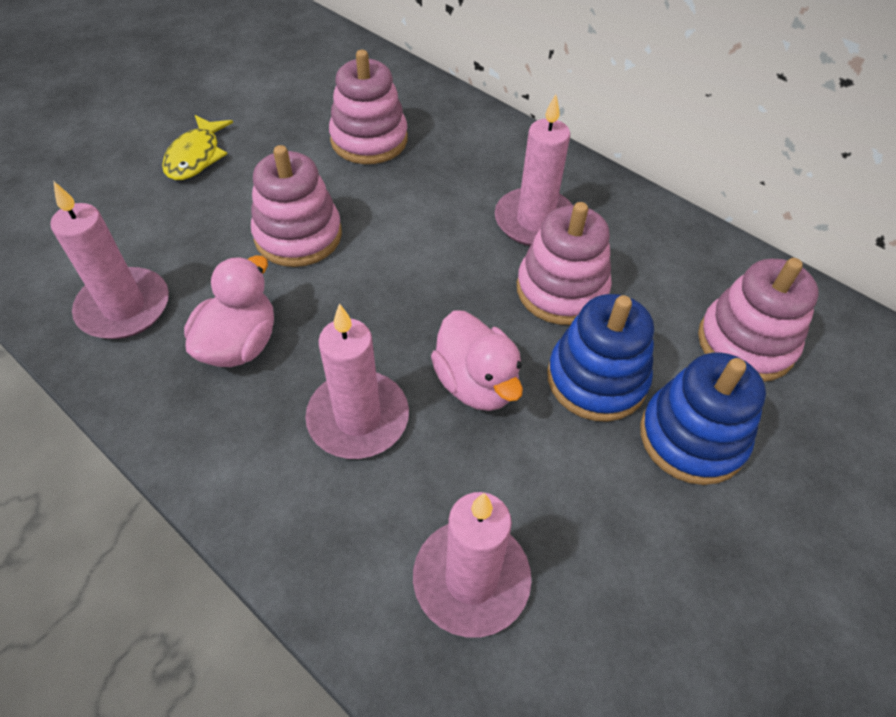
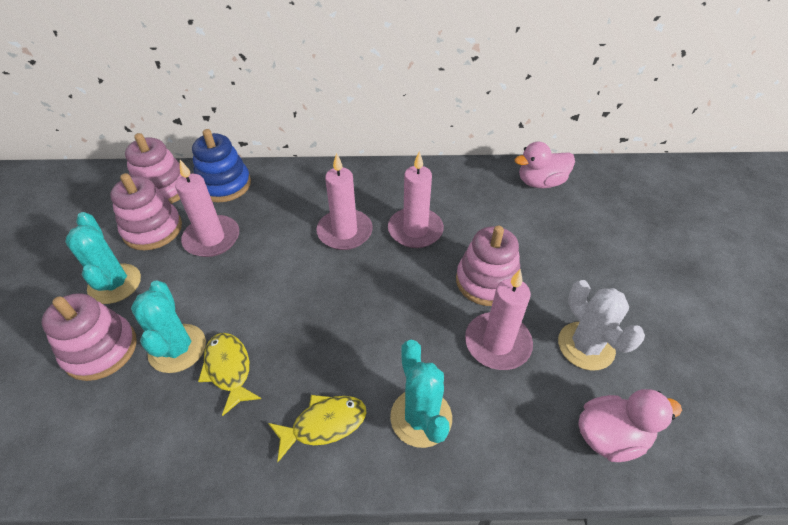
blue stacking toy: [547,294,654,422] [640,352,766,485] = 2 -> [192,129,251,202] = 1
turquoise cactus: none = 0 -> [65,212,141,304] [131,280,206,373] [390,340,452,448] = 3
white cactus: none = 0 -> [558,280,645,371] = 1
yellow fish: [162,115,233,180] = 1 -> [198,333,261,416] [268,395,366,462] = 2

